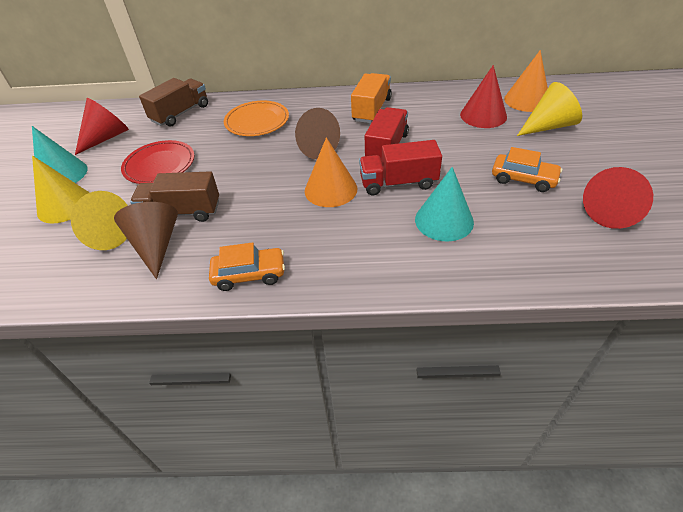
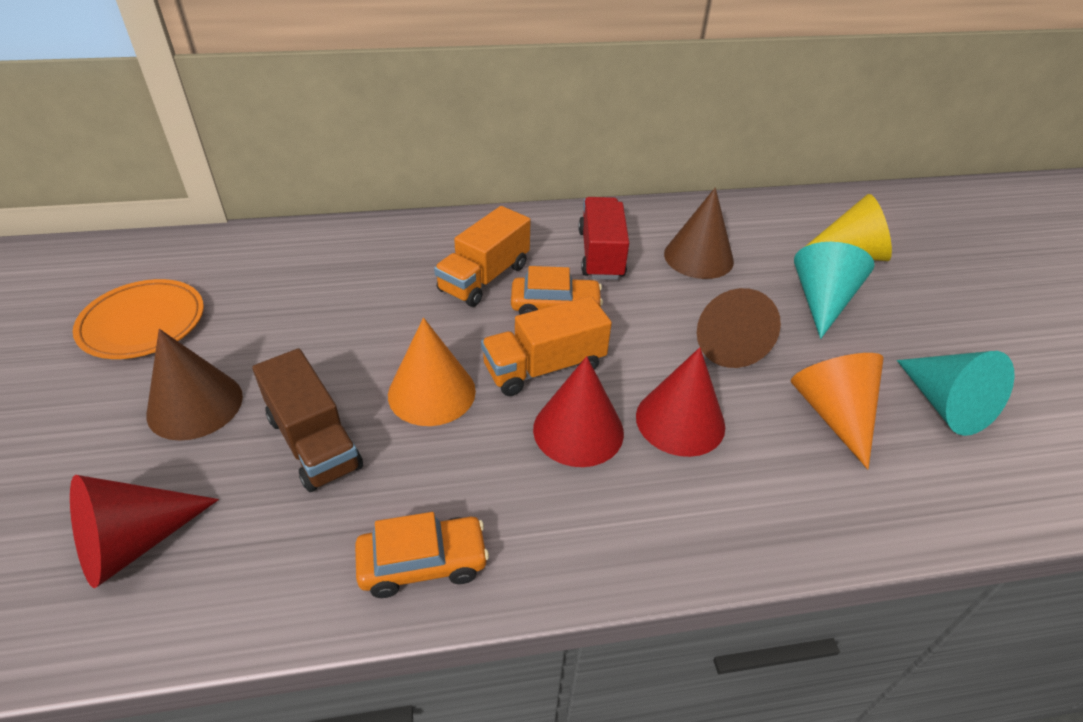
brown cone: [114,202,178,279] [295,108,340,159] = 2 -> [147,329,243,441] [664,187,734,279] [697,288,781,368] = 3
brown truck: [130,171,219,222] [139,78,208,127] = 2 -> [252,348,363,492] = 1
orange truck: [351,73,392,123] = 1 -> [434,206,531,307] [481,296,612,396] = 2
red plate: [121,140,194,184] = 1 -> none = 0
red truck: [359,140,442,196] [365,107,409,162] = 2 -> [578,197,629,280] = 1
yellow cone: [32,155,89,224] [71,191,128,250] [517,82,582,136] = 3 -> [806,194,892,261] = 1

